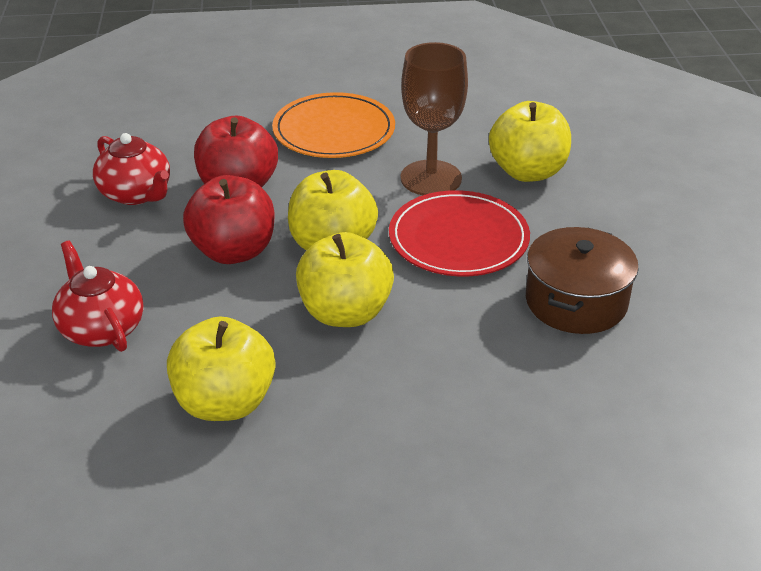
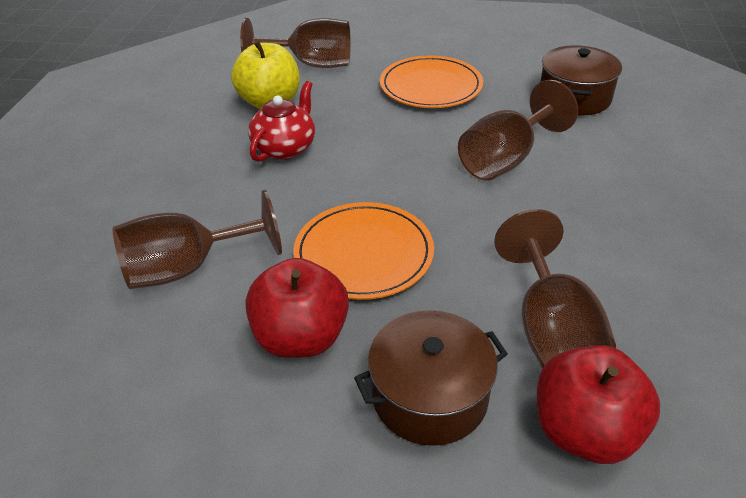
brown goblet: [401,42,468,195] = 1 -> [113,190,282,289] [240,18,351,68] [458,80,578,181] [494,209,616,369] = 4
brown pot: [526,227,639,334] = 1 -> [354,310,508,446] [540,45,622,116] = 2
orange plate: [272,92,395,158] = 1 -> [293,202,434,300] [380,56,483,108] = 2
red plate: [389,190,530,277] = 1 -> none = 0
red teapot: [52,240,144,352] [93,133,170,205] = 2 -> [248,81,315,162] = 1
yellow apple: [167,317,275,421] [288,170,378,251] [296,232,394,327] [489,101,571,182] = 4 -> [231,40,300,109] = 1

